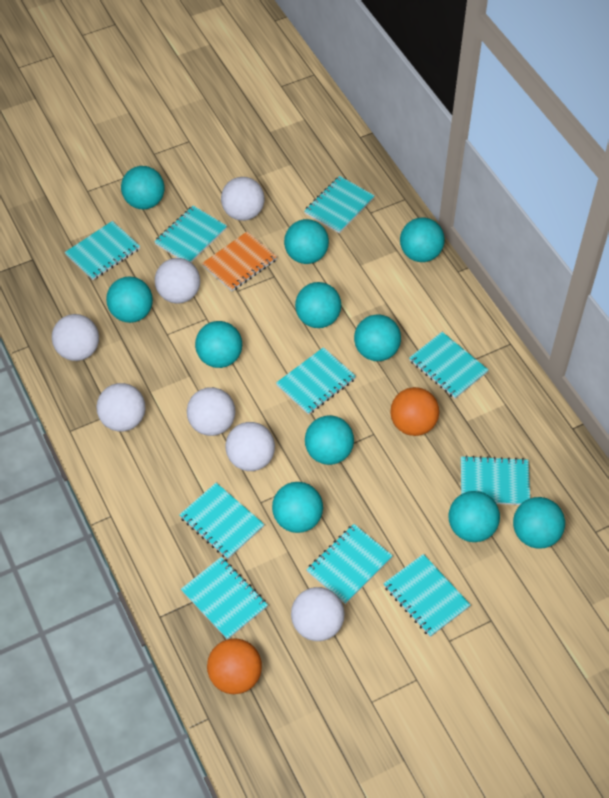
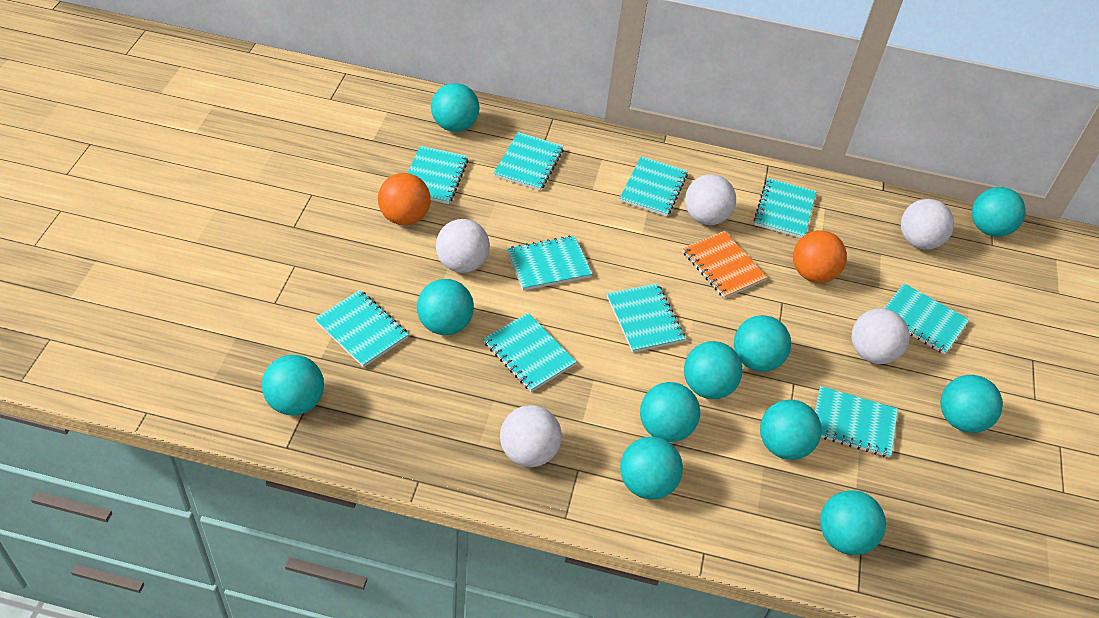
white ball: [52,314,99,361] [96,383,146,432] [155,258,200,304] [187,387,235,436] [221,177,265,221] [226,422,275,471] [291,587,345,641] = 7 -> [436,219,490,273] [500,405,562,467] [685,174,736,225] [852,309,910,364] [901,199,954,250] = 5

